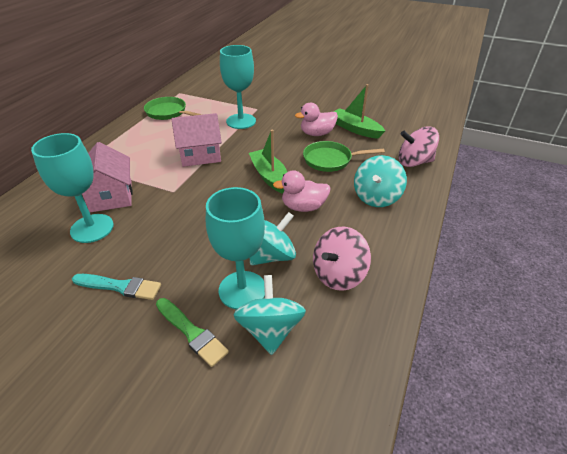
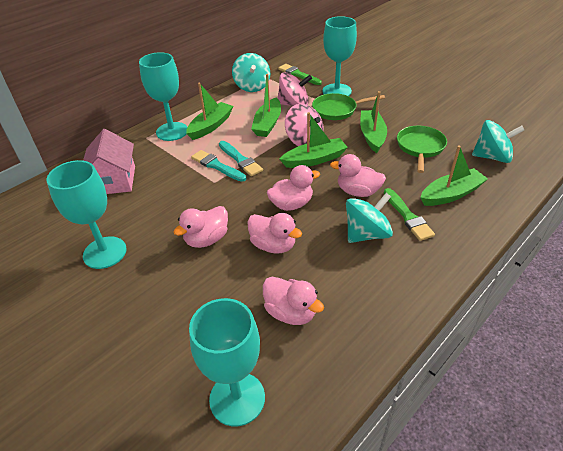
green boat: [249,130,287,194] [334,84,385,139] = 2 -> [186,83,233,140] [251,74,281,137] [280,112,348,168] [360,91,387,153] [420,145,488,206] = 5
green brush: [156,298,229,367] = 1 -> [278,64,322,85] [384,188,435,241] = 2
pink duck: [273,170,330,212] [295,103,338,136] = 2 -> [174,206,228,248] [247,213,302,254] [263,277,324,325] [267,165,320,211] [330,154,386,197] = 5
pink house: [82,142,132,213] [171,113,222,167] = 2 -> [83,129,135,194] = 1
turquoise brush: [72,274,161,300] = 1 -> [191,150,246,182] [219,141,263,176] = 2
turquoise goblet: [31,133,114,243] [206,187,265,310] [220,45,256,129] = 3 -> [47,160,127,269] [139,52,187,141] [189,298,265,426] [322,16,357,96] = 4

